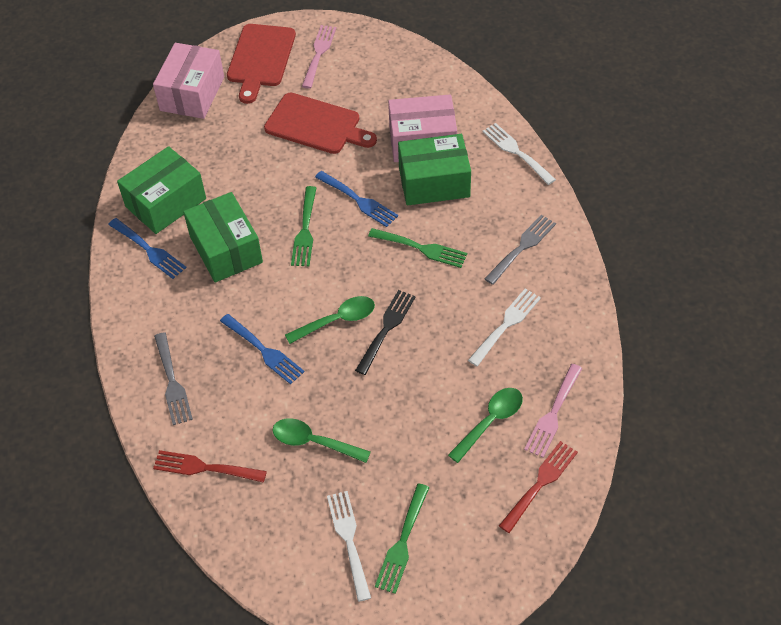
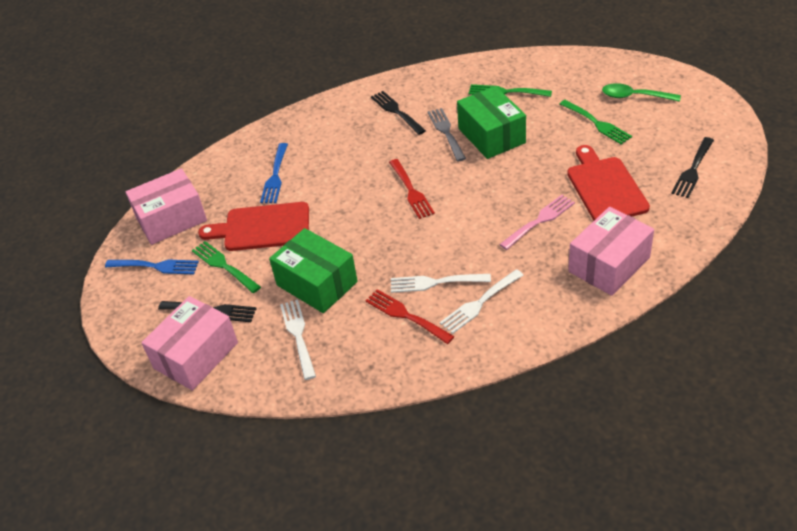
black fork: [355,290,416,375] = 1 -> [158,301,257,322] [371,91,426,135] [671,137,714,198] = 3
blue fork: [108,218,186,279] [220,314,304,384] [315,171,398,227] = 3 -> [105,259,199,275] [260,143,288,203] = 2
green box: [117,146,206,234] [183,192,263,282] [398,134,471,205] = 3 -> [269,228,358,313] [457,86,526,159] = 2
green spoon: [272,418,371,463] [285,296,375,344] [448,388,523,463] = 3 -> [602,83,681,102] = 1
grey fork: [154,332,193,425] [485,215,556,285] = 2 -> [428,108,466,161] = 1
pink box: [153,43,224,119] [388,95,457,162] = 2 -> [126,168,207,245] [141,296,238,390] [568,207,654,296] = 3
pink fork: [302,25,336,89] [524,364,582,458] = 2 -> [499,195,575,250] = 1

